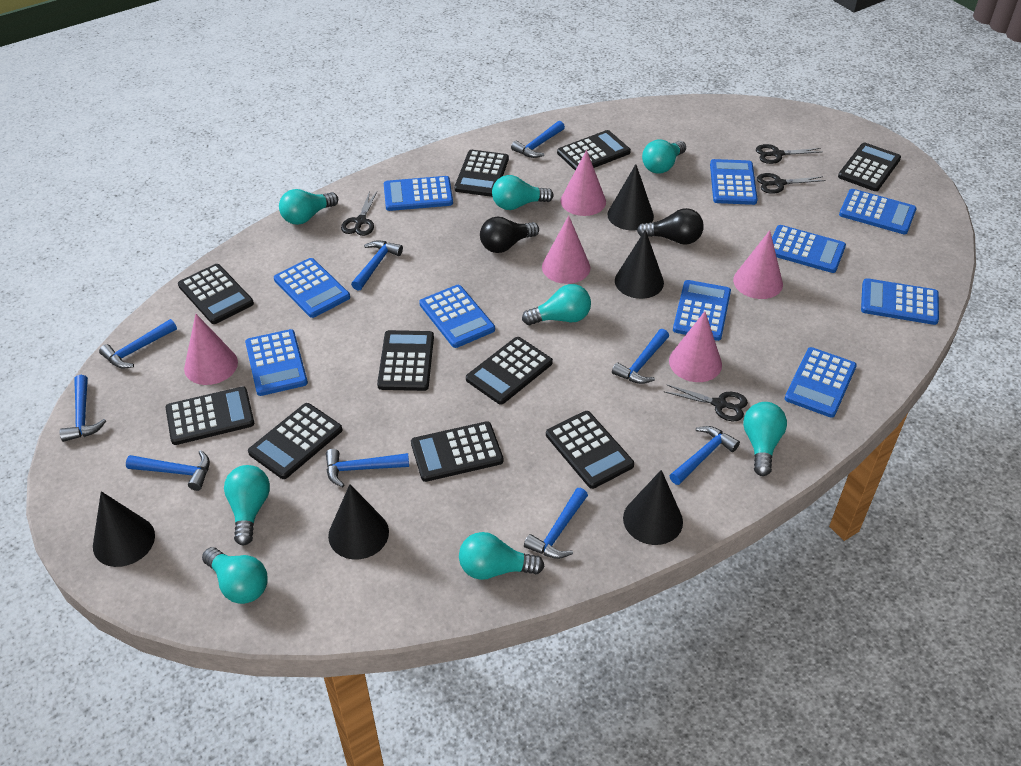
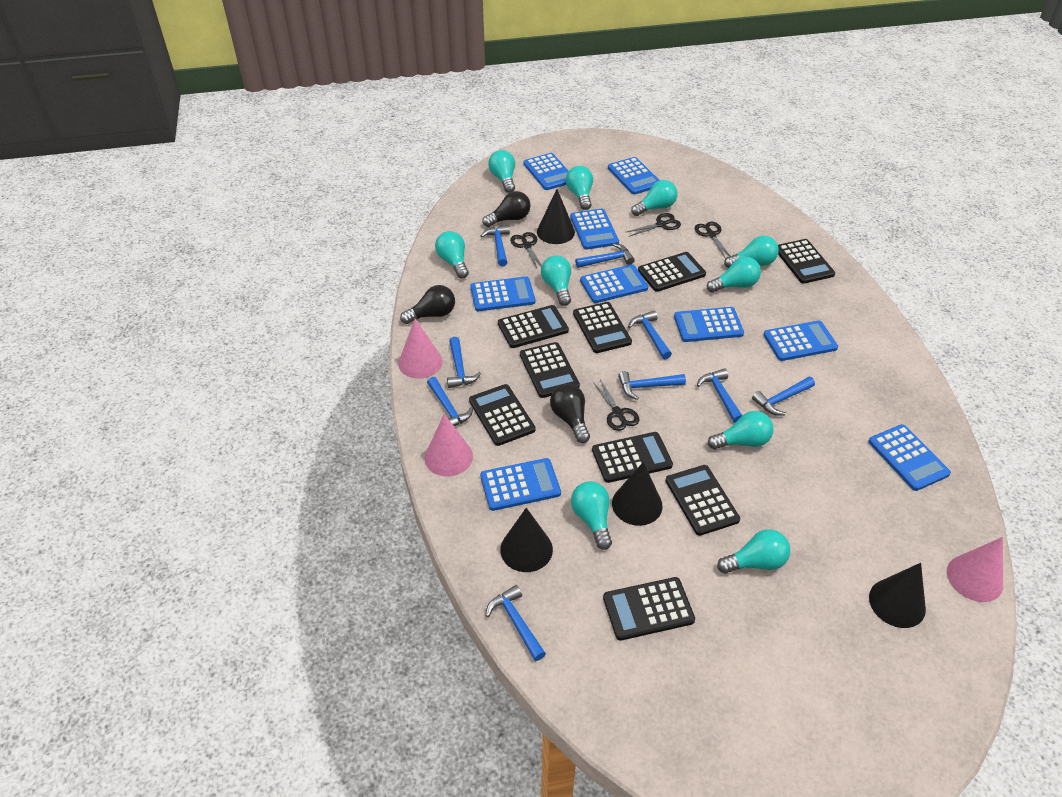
black calculator: [165,386,254,445] [178,264,254,324] [248,403,342,479] [377,330,434,391] [411,421,503,482] [454,150,509,197] [466,337,553,405] [546,411,634,489] [557,130,631,170] [838,143,901,191] = 10 -> [469,384,536,446] [498,305,569,348] [520,342,580,398] [573,302,632,353] [592,432,673,483] [603,577,695,641] [638,252,706,292] [666,465,740,536] [778,239,835,284] = 9
black cone: [93,491,155,567] [328,484,389,560] [607,164,654,230] [615,230,664,299] [623,470,683,545] = 5 -> [500,508,553,572] [537,189,575,244] [612,462,662,526] [869,563,926,628] = 4
black light bulb: [480,217,539,253] [637,208,704,245] = 2 -> [400,285,455,324] [482,191,531,227] [550,384,590,443] = 3
blue calculator: [245,329,308,396] [274,258,350,318] [384,176,453,211] [419,285,495,348] [673,280,731,341] [710,159,758,205] [772,225,846,273] [785,347,857,418] [839,189,917,234] [861,278,939,325] = 10 -> [470,276,535,311] [480,458,561,511] [524,153,569,190] [570,209,619,250] [580,264,648,303] [608,157,659,195] [674,307,744,342] [764,321,838,361] [868,424,951,491] = 9
pink cone: [184,314,238,385] [542,215,590,284] [561,150,606,216] [669,311,722,382] [733,230,783,299] = 5 -> [398,319,443,379] [425,414,473,476] [947,537,1003,602] = 3
turquoise light bulb: [202,547,268,604] [224,465,270,546] [279,189,338,225] [459,532,544,580] [492,175,554,210] [522,284,591,325] [642,140,686,174] [743,402,787,476] = 8 -> [435,231,469,278] [488,150,515,193] [541,255,571,306] [566,166,593,210] [571,481,612,550] [631,180,678,216] [707,257,761,293] [708,411,773,449] [717,529,790,574] [724,236,779,268] = 10

